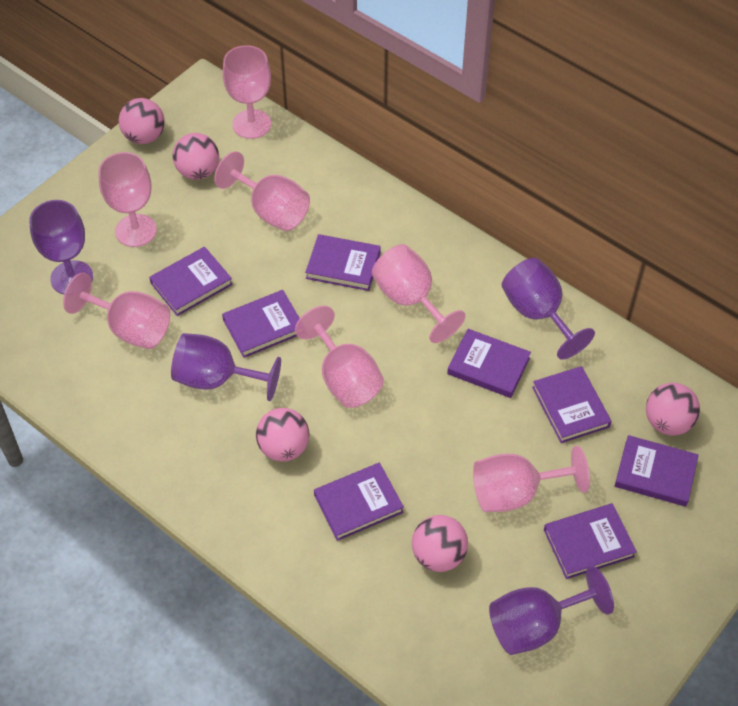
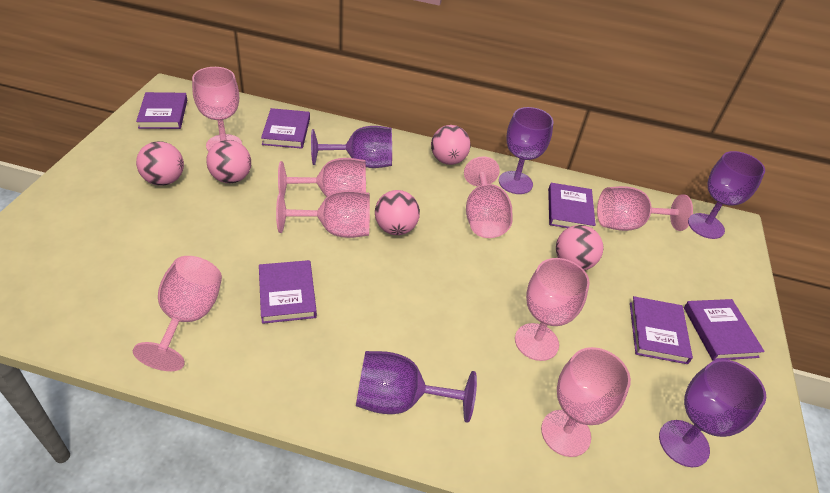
pink goblet: [63,272,170,349] [98,152,157,247] [214,151,310,231] [222,45,271,139] [295,306,384,408] [372,244,466,343] [473,446,590,512] = 7 -> [133,256,222,371] [192,67,242,152] [276,190,370,238] [278,158,366,197] [464,156,512,238] [515,258,590,361] [541,347,631,457] [597,186,693,231] = 8
purple book: [149,247,233,316] [222,290,300,358] [305,234,381,291] [314,463,404,541] [447,329,531,398] [532,366,612,443] [544,503,637,579] [615,435,699,507] = 8 -> [136,92,187,129] [259,260,317,324] [261,108,310,149] [548,183,596,229] [630,296,693,364] [684,299,765,361] = 6
purple goblet: [29,200,93,294] [171,333,281,401] [489,566,614,655] [502,258,595,360] = 4 -> [311,126,392,168] [356,351,477,423] [499,107,553,194] [659,359,766,467] [689,151,765,239] = 5

